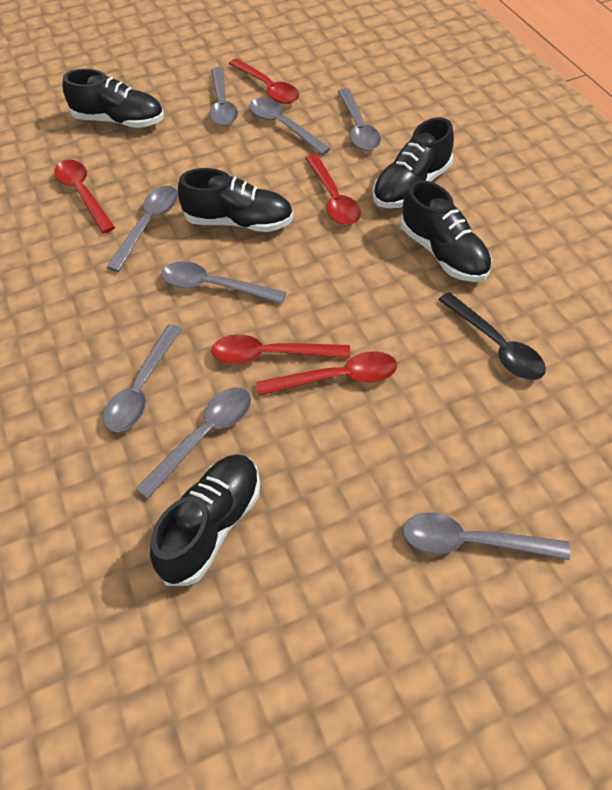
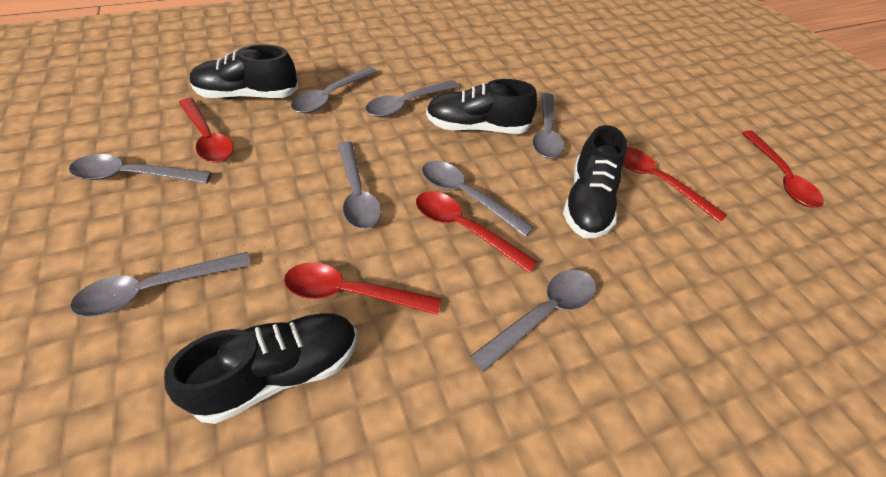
black shoe: [63,69,164,128] [150,454,260,586] [178,168,293,232] [373,118,454,208] [401,180,492,282] = 5 -> [164,313,357,424] [190,44,299,99] [426,79,537,134] [563,125,627,238] = 4
black spoon: [438,292,546,380] = 1 -> none = 0

